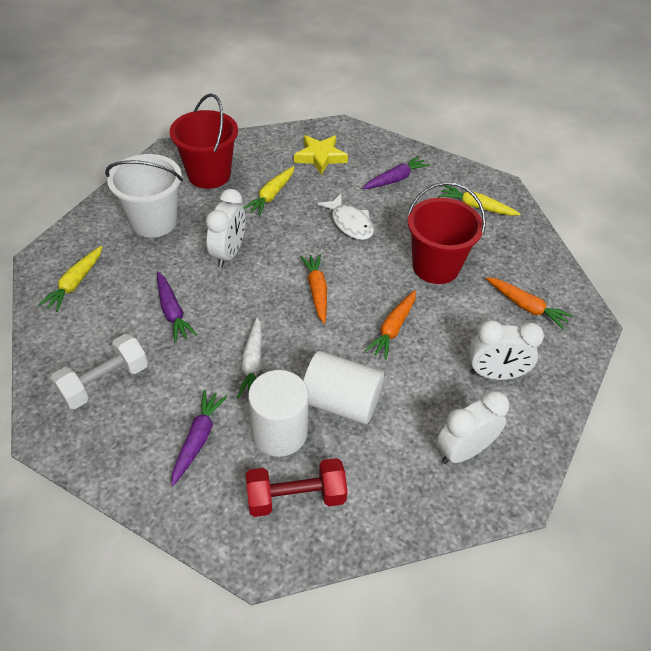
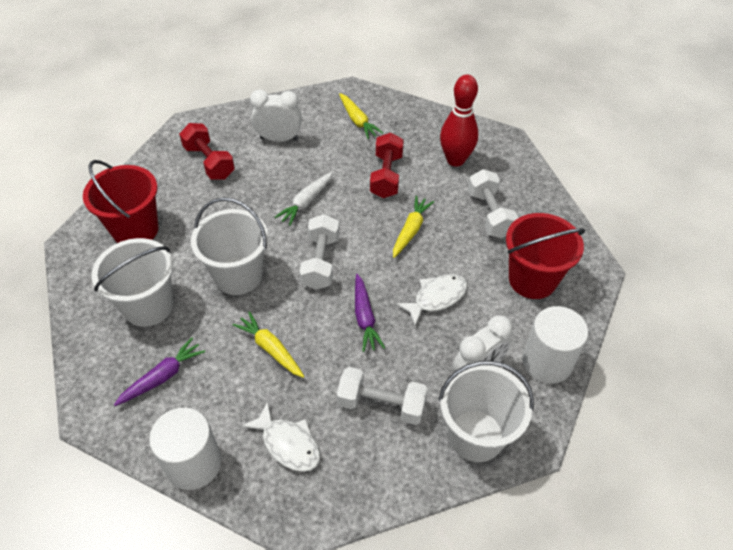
orange carrot: [300,254,327,324] [365,290,416,360] [486,277,573,329] = 3 -> none = 0
purple carrot: [157,272,197,343] [171,390,227,486] [363,156,430,189] = 3 -> [114,337,205,406] [355,274,385,352] = 2
red bowling pin: none = 0 -> [440,75,478,167] = 1
red dumbbell: [246,458,348,517] = 1 -> [179,123,235,180] [370,133,404,198] = 2
white bucket: [105,154,183,238] = 1 -> [91,238,173,327] [191,197,268,295] [438,361,534,462] = 3
white clock: [206,189,245,268] [437,391,509,464] [469,320,544,380] = 3 -> [250,89,302,142] [452,315,512,372] = 2
white dumbbell: [51,334,148,409] = 1 -> [299,214,339,290] [337,367,428,425] [468,169,518,238] = 3
white fish: [317,194,374,240] = 1 -> [241,401,320,472] [395,274,467,326] = 2
yellow star: [294,135,348,175] = 1 -> none = 0

